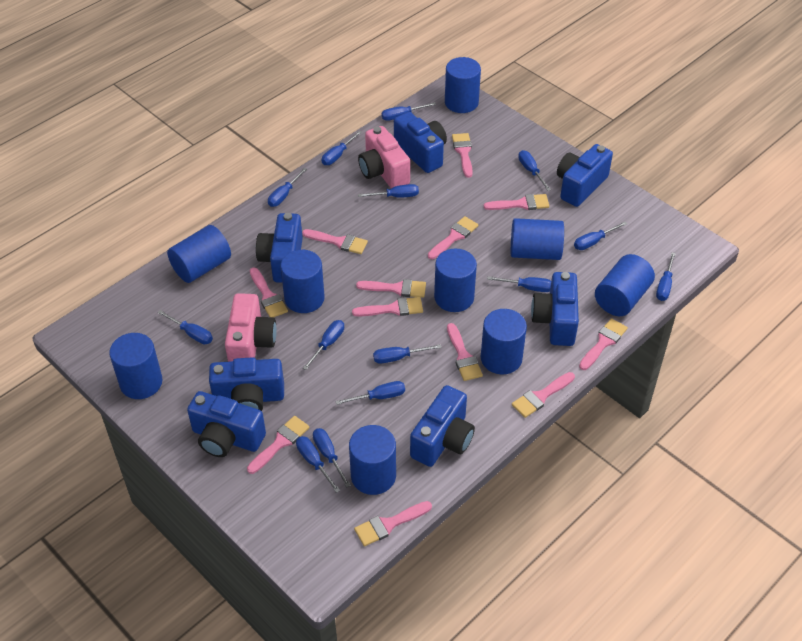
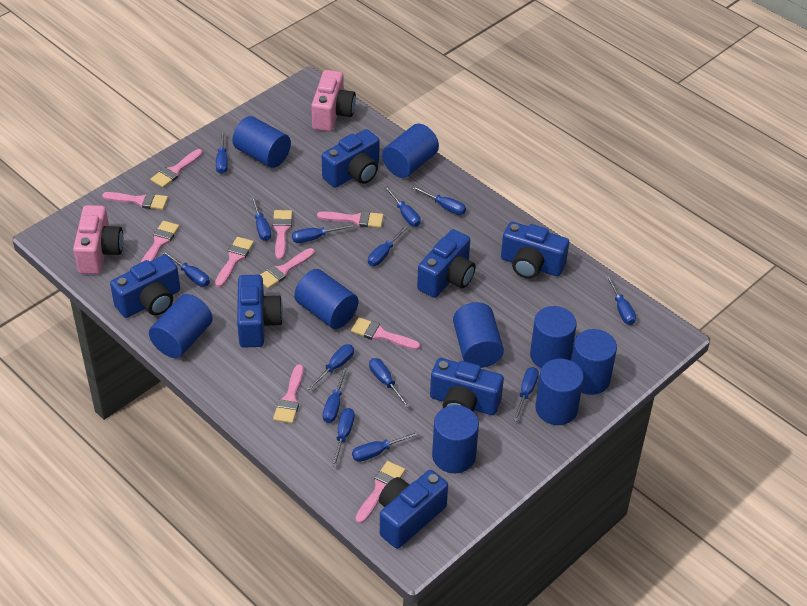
pink brush: [247,416,310,474] [250,267,288,317] [302,229,368,254] [352,297,423,317] [354,501,432,546] [356,279,426,298] [428,216,478,259] [447,323,483,381] [452,133,473,178] [484,194,549,210] [512,372,575,418] [579,318,628,370] = 12 -> [102,192,168,210] [140,221,179,263] [151,149,203,188] [215,237,254,287] [260,248,315,289] [272,210,292,260] [273,364,304,424] [317,211,384,228] [351,317,420,350] [355,461,405,524] = 10

